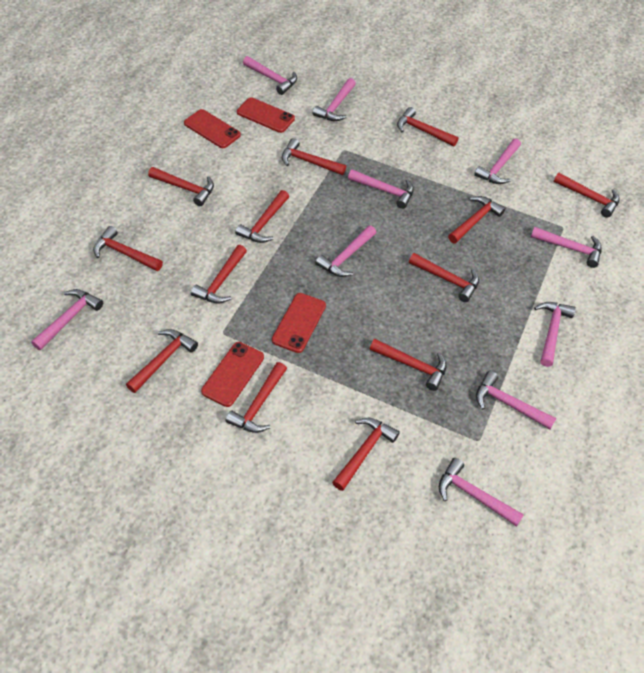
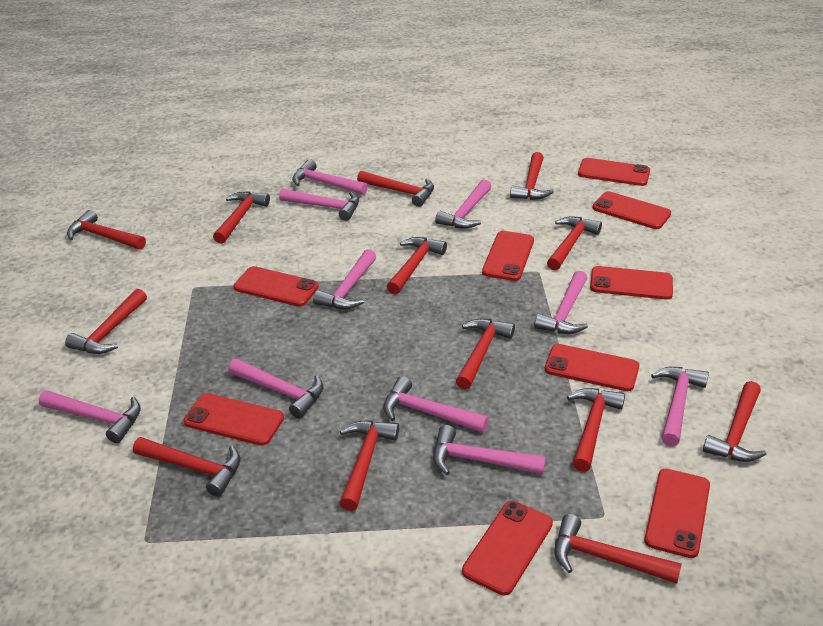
red phone: [184,109,241,148] [201,342,264,407] [237,97,295,133] [272,293,326,353] = 4 -> [183,393,284,446] [234,266,319,307] [462,501,553,595] [482,231,534,281] [545,344,639,391] [578,158,650,186] [590,266,673,299] [593,191,671,229] [644,469,710,558] = 9

